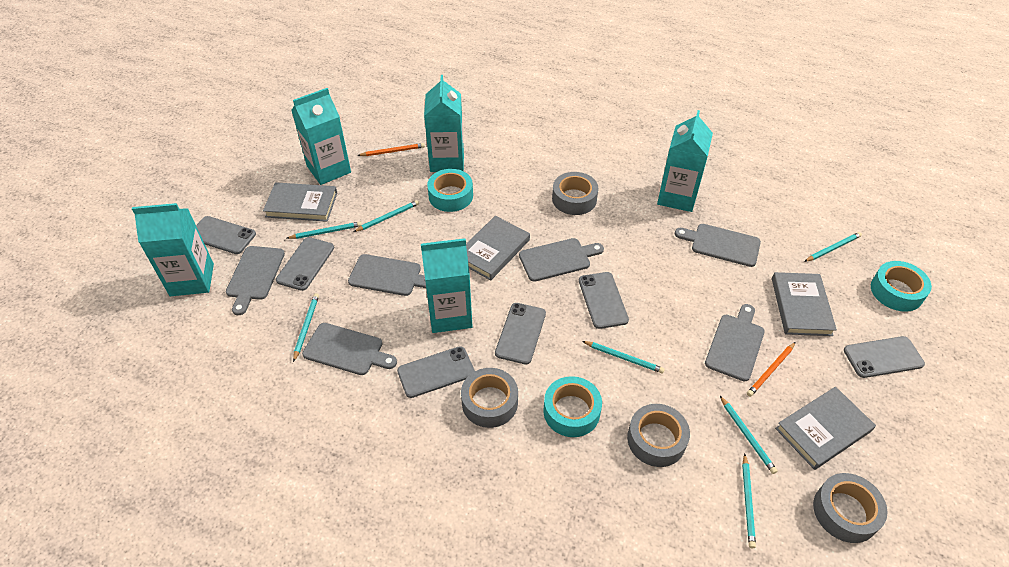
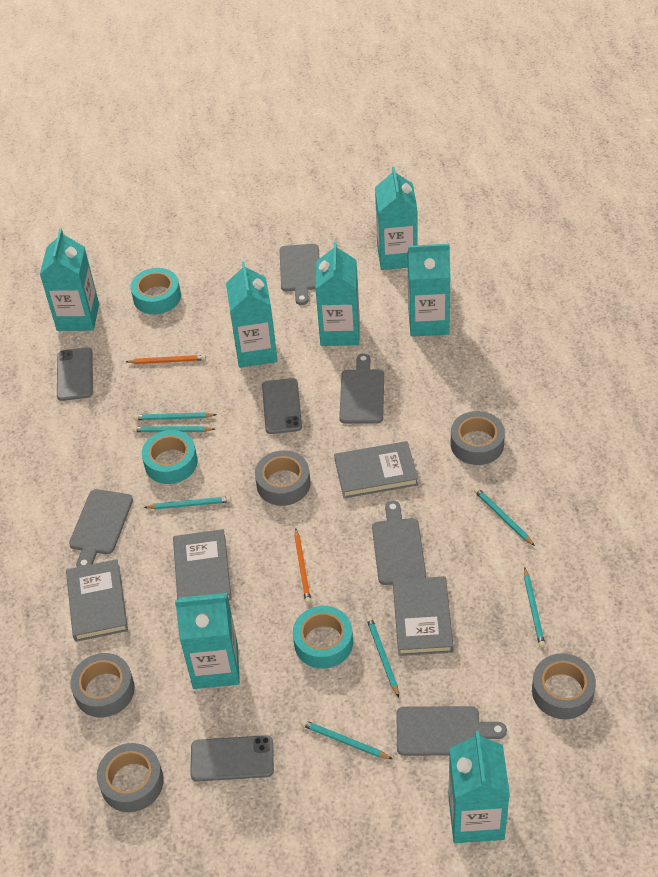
grey cutting board: [226,246,285,315] [302,323,397,375] [348,254,426,296] [519,238,604,282] [675,224,761,267] [705,304,765,382] = 6 -> [69,489,133,567] [280,244,319,305] [339,353,384,423] [372,501,426,585] [397,706,507,756] = 5
grey phone: [196,216,256,254] [276,237,334,291] [397,346,475,398] [495,303,546,365] [579,272,629,329] [844,336,925,378] = 6 -> [57,347,93,401] [190,735,274,782] [262,378,302,434] = 3
grey tape: [461,368,518,428] [552,172,598,215] [627,404,690,467] [813,473,888,543] = 4 -> [70,653,135,717] [97,743,164,812] [255,450,311,506] [451,411,505,465] [532,653,596,719] = 5
turquoise carton: [132,203,214,296] [291,88,351,185] [421,238,473,333] [424,75,464,172] [657,110,713,212] = 5 -> [40,229,99,331] [175,593,240,689] [226,262,278,368] [315,242,360,346] [375,167,418,270] [408,244,451,337] [448,731,510,843] = 7

